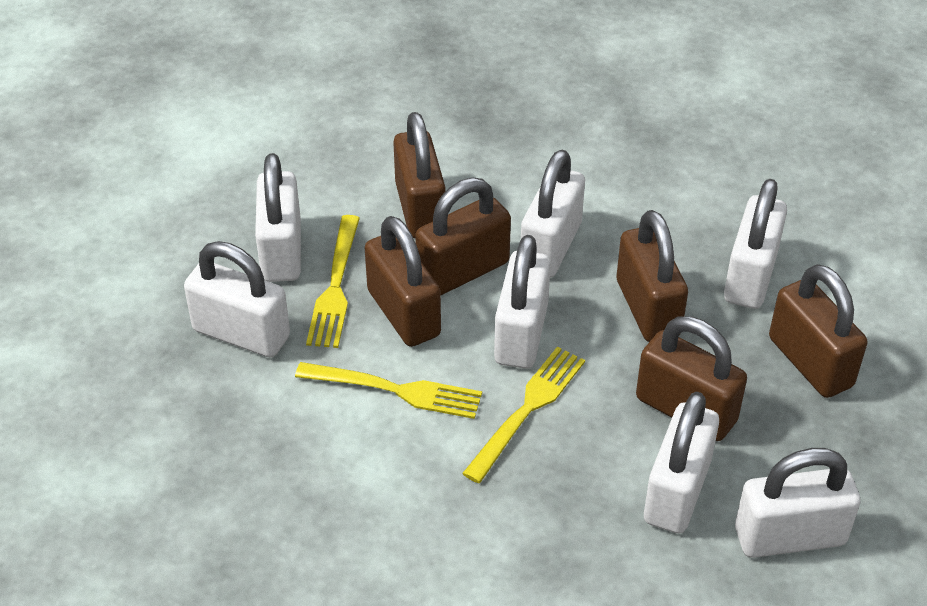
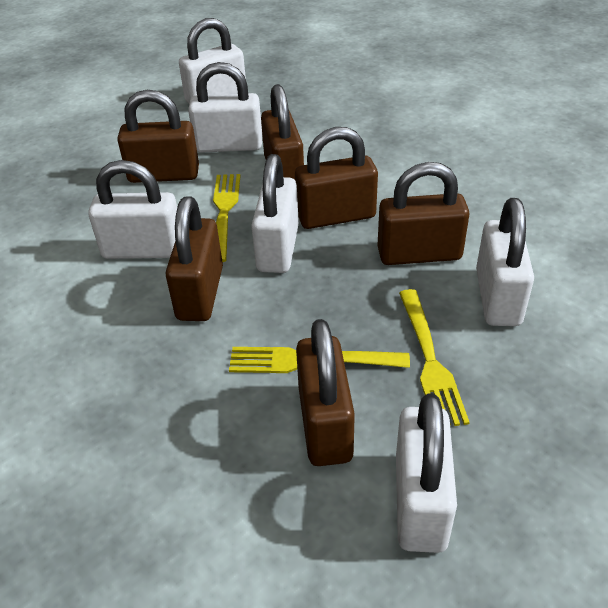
white padlock: [184,241,290,357] [255,153,301,282] [494,235,551,369] [521,150,585,278] [644,392,719,533] [724,179,787,309] [735,448,861,558] = 7 -> [88,160,177,259] [179,18,246,104] [188,62,262,153] [251,154,299,273] [396,394,457,553] [476,198,534,326] = 6

